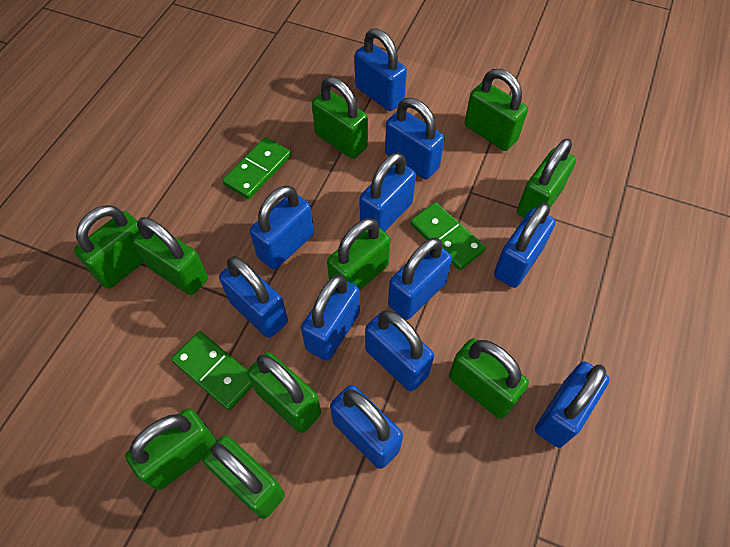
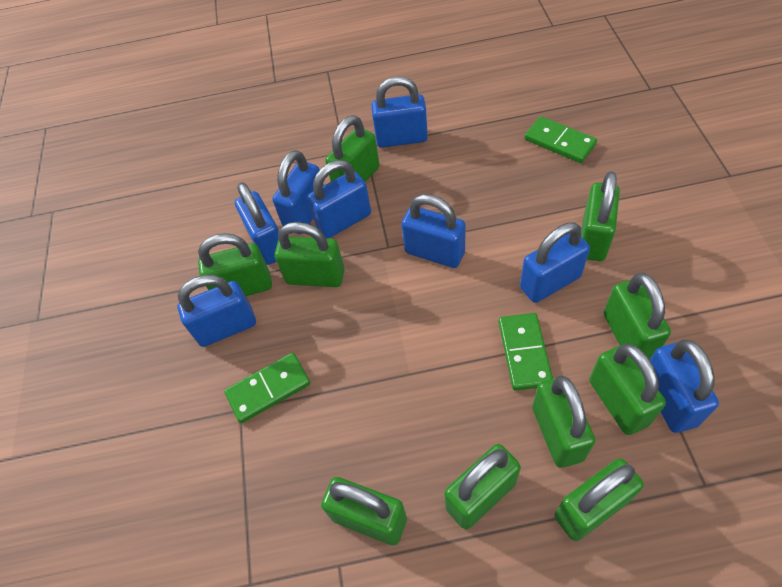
blue padlock: [219,257,288,338] [250,185,314,269] [301,274,360,361] [330,385,403,469] [355,28,407,111] [360,152,416,232] [365,310,434,391] [385,98,445,179] [388,237,452,320] [494,202,556,288] [535,362,610,448] = 11 -> [177,275,256,347] [235,182,279,265] [272,150,324,234] [307,160,371,238] [371,76,428,148] [401,194,466,268] [520,222,590,303] [650,339,719,433] = 8

